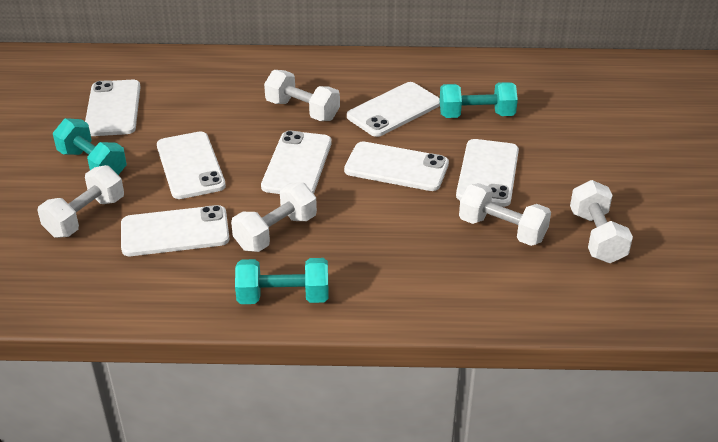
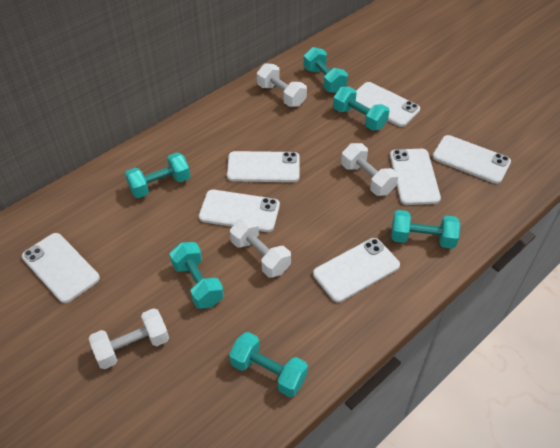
turquoise dumbbell: [53,118,127,175] [235,258,329,304] [440,82,518,118] = 3 -> [125,152,190,198] [169,242,224,309] [229,332,308,397] [303,47,348,93] [333,87,390,131] [391,210,460,249] = 6
white dumbbell: [37,165,124,238] [231,182,317,252] [264,70,340,121] [459,183,551,246] [570,180,633,263] = 5 -> [88,308,169,369] [230,217,291,278] [257,63,307,107] [341,143,398,196] = 4

